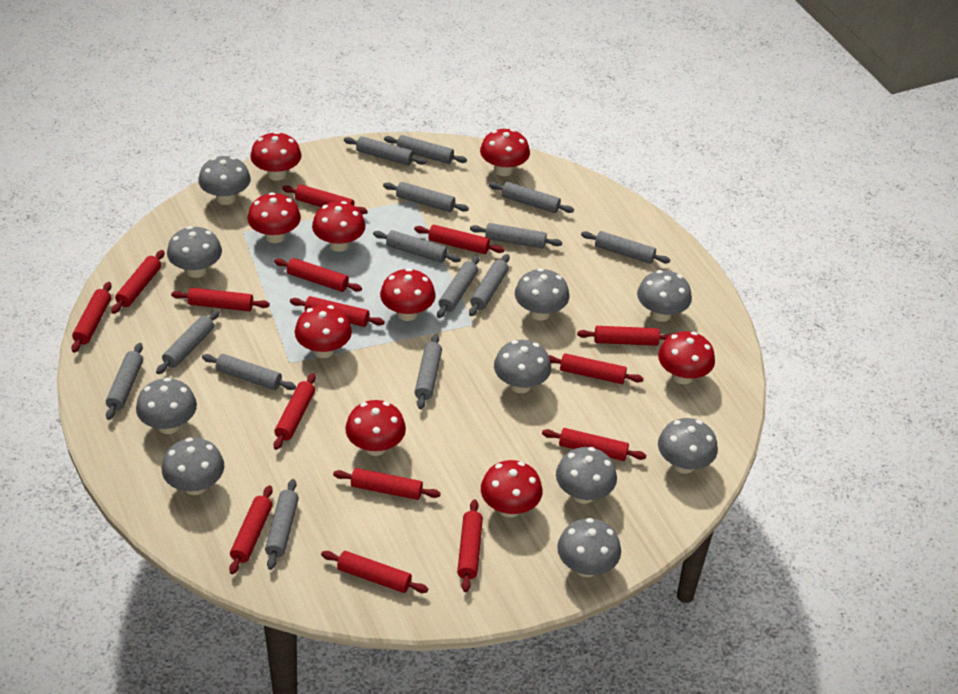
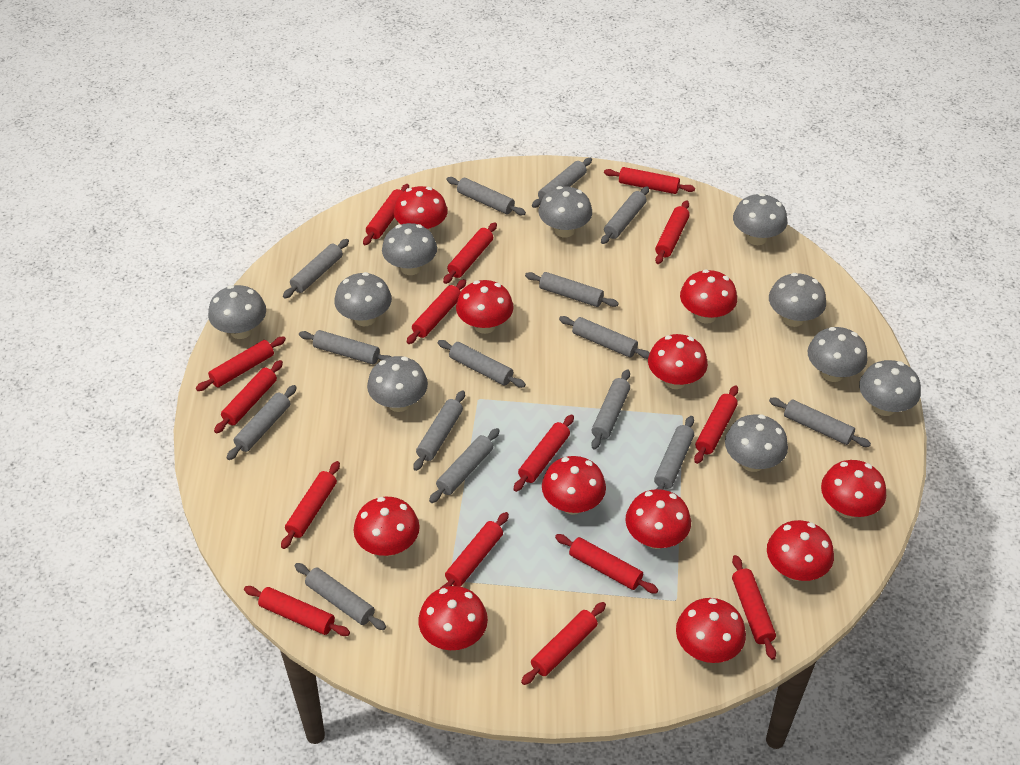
grey rolling pin: [106,343,143,420] [156,310,220,374] [202,354,296,390] [265,479,299,570] [344,136,426,166] [373,230,461,263] [383,182,469,212] [384,135,467,164] [415,334,442,409] [437,256,479,318] [469,254,510,316] [470,223,562,249] [489,182,574,213] [581,231,670,264] = 14 -> [227,385,297,460] [283,239,349,298] [295,563,386,630] [299,330,391,364] [413,390,465,471] [429,428,500,503] [438,340,526,388] [446,177,526,215] [525,272,619,307] [532,158,592,208] [559,316,650,359] [591,369,630,450] [601,186,649,244] [654,416,694,490] [769,398,871,447] = 15
red mushroom: [248,192,301,243] [250,131,302,181] [295,305,352,358] [312,201,365,252] [345,400,406,456] [380,268,435,321] [480,129,530,176] [481,460,543,517] [658,331,715,384] = 9 -> [354,497,420,556] [394,186,447,232] [418,586,488,650] [456,280,514,334] [542,456,606,515] [626,489,691,549] [648,334,708,389] [676,598,746,663] [680,269,737,324] [767,520,834,581] [821,460,886,519] = 11

